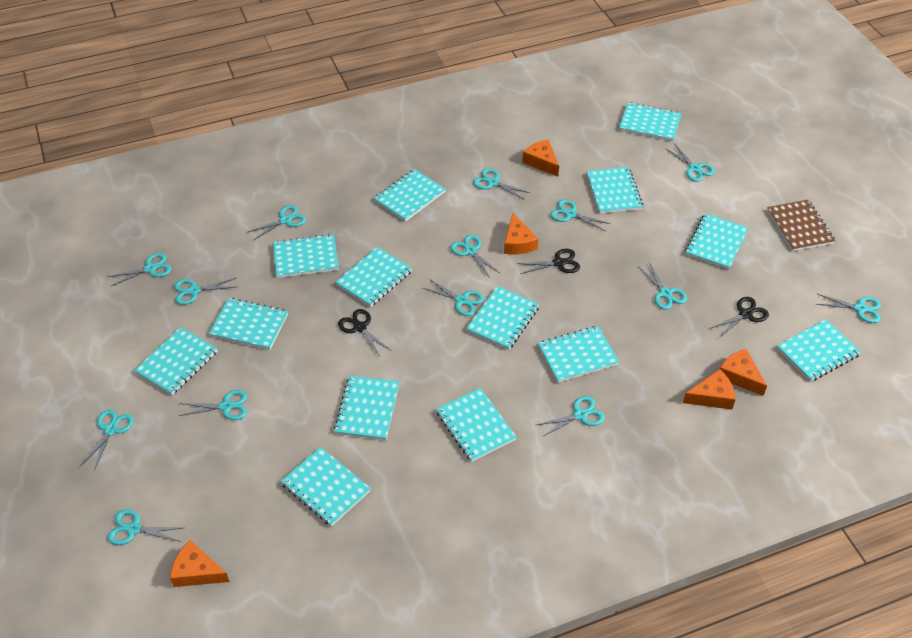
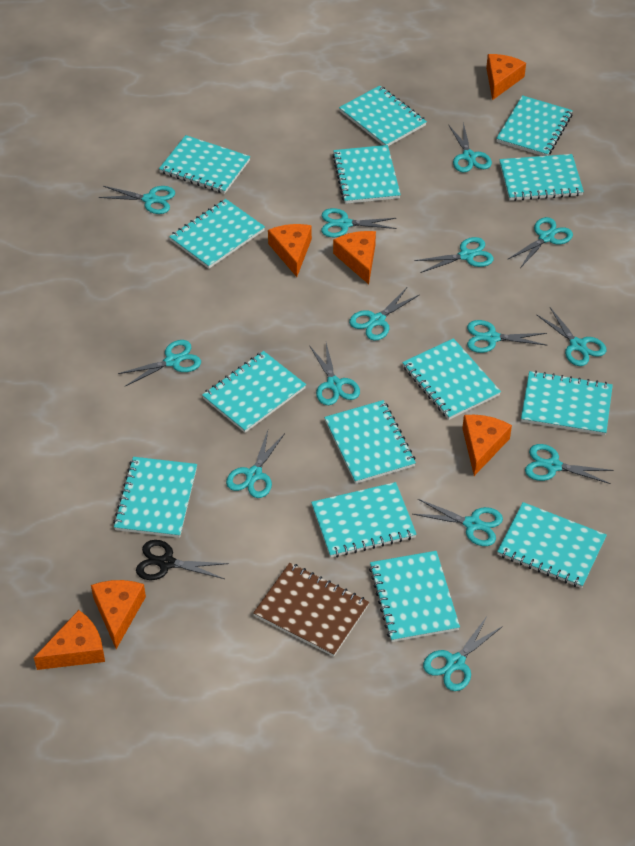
black scissors: [338,309,392,356] [517,249,580,274] [711,297,769,338] = 3 -> [136,540,229,580] = 1
orange cheese: [170,540,230,587] [504,213,539,254] [522,139,559,177] [683,369,736,410] [720,349,767,396] = 5 -> [34,610,105,670] [91,580,146,649] [268,224,312,277] [333,231,376,284] [462,415,512,476] [486,54,526,100] = 6

